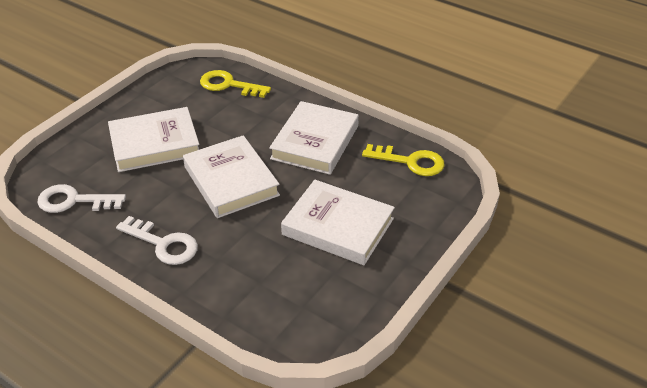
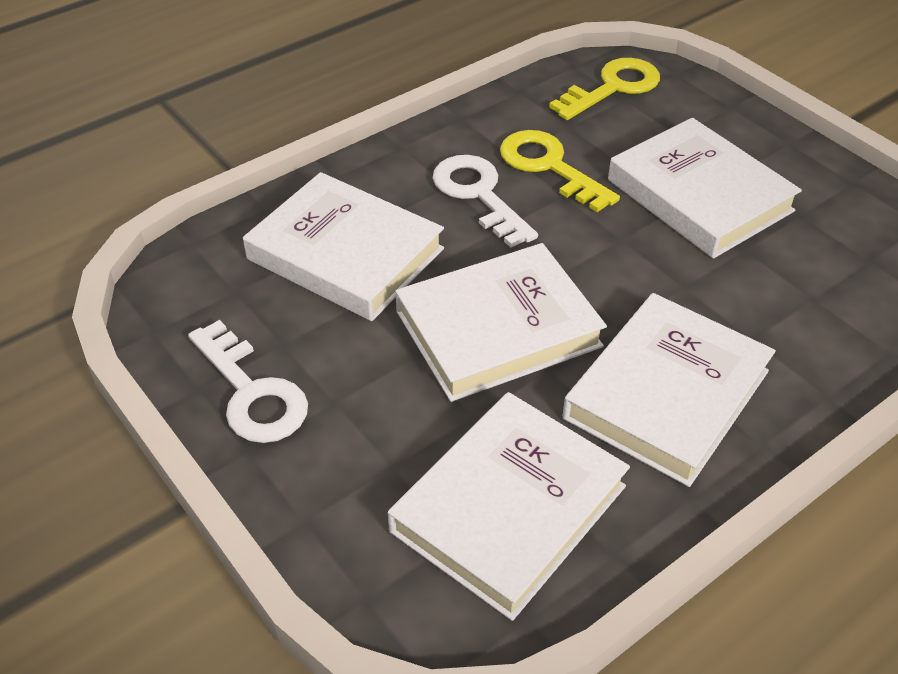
white book: [108,107,199,172] [183,135,280,218] [269,101,359,175] [281,180,395,265] = 4 -> [243,172,444,321] [388,392,630,621] [395,243,607,402] [562,293,776,487] [608,118,802,259] = 5

